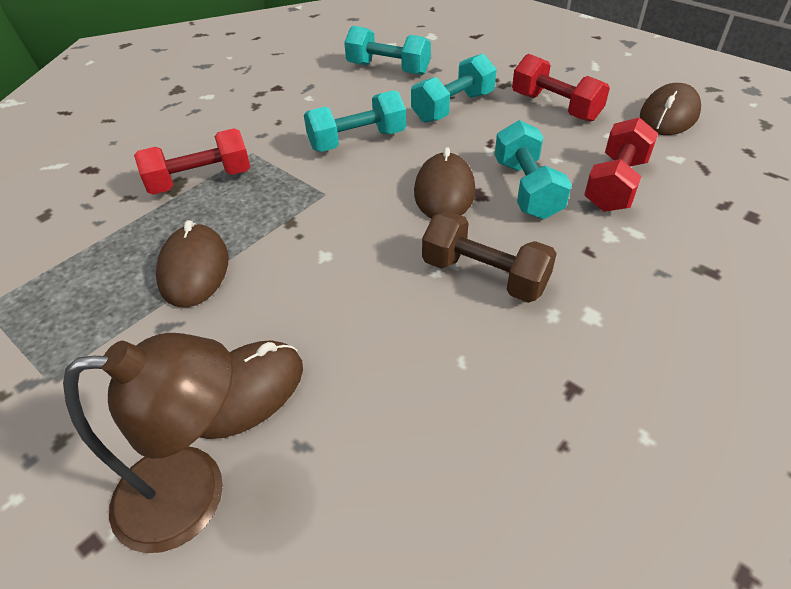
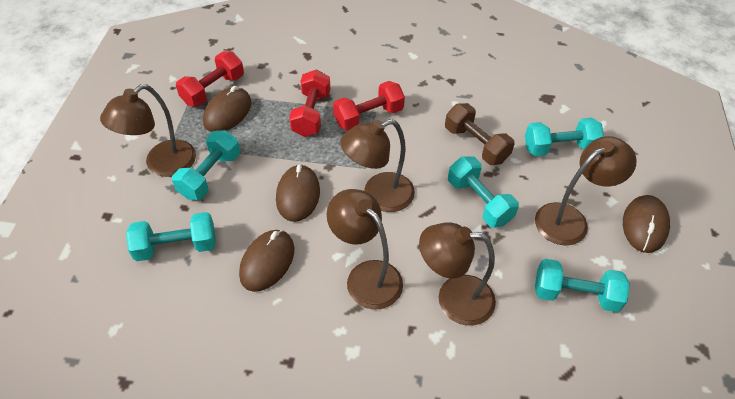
brown lamp: [63,333,233,553] = 1 -> [100,84,196,177] [327,189,403,310] [340,119,415,212] [419,222,496,326] [535,136,637,246] = 5
turquoise dumbbell: [304,90,406,152] [344,26,431,75] [411,54,497,123] [495,120,572,219] = 4 -> [126,212,216,261] [172,130,240,200] [448,156,519,228] [525,118,604,156] [535,259,630,312] = 5

